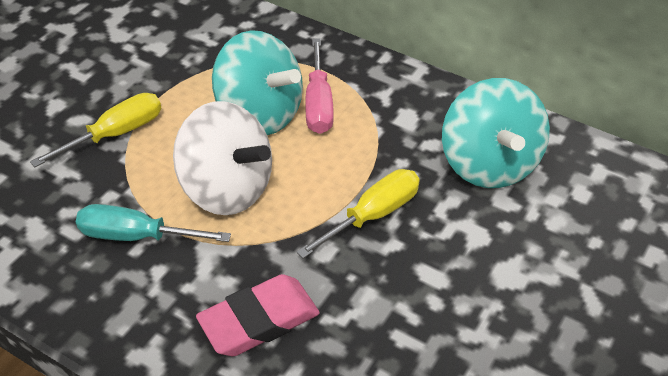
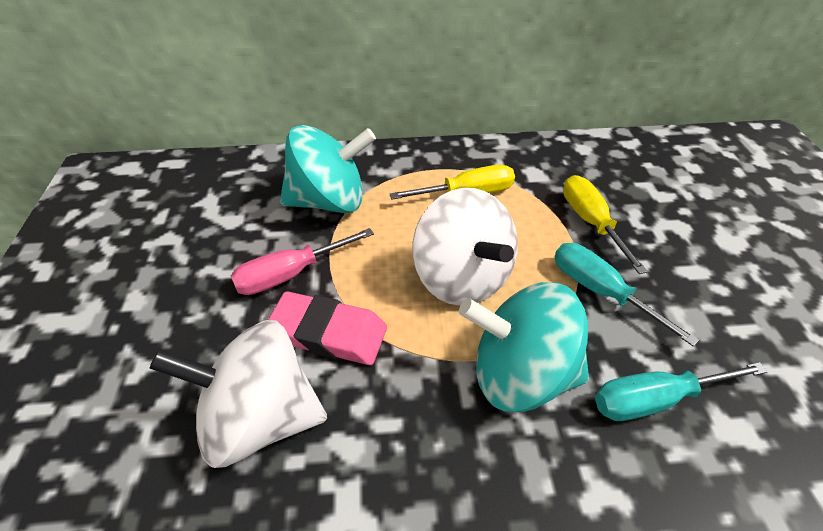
turquoise screwdriver: [76,204,231,242] = 1 -> [555,243,699,347] [595,362,767,421] = 2
white spinning top: [173,101,272,215] = 1 -> [149,320,327,468] [412,188,518,306] = 2

